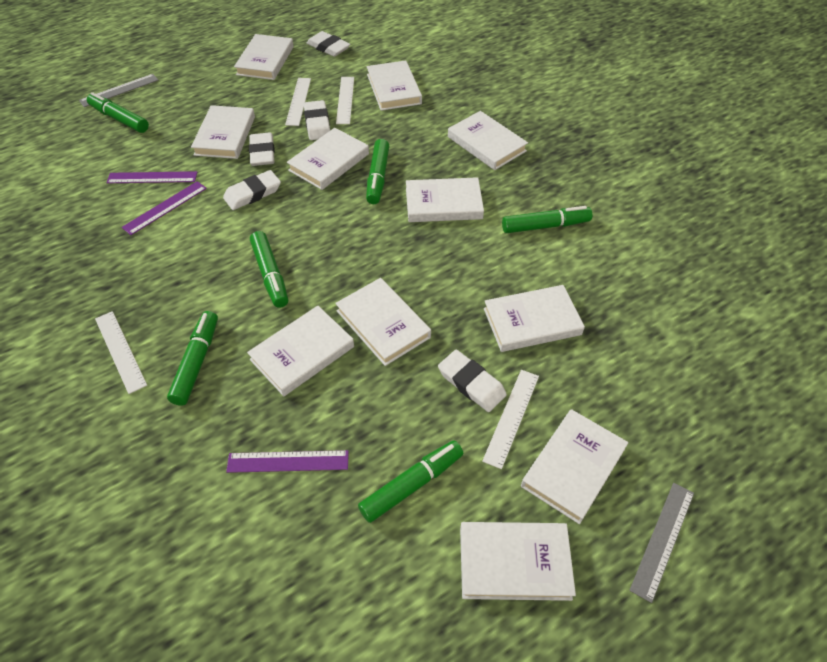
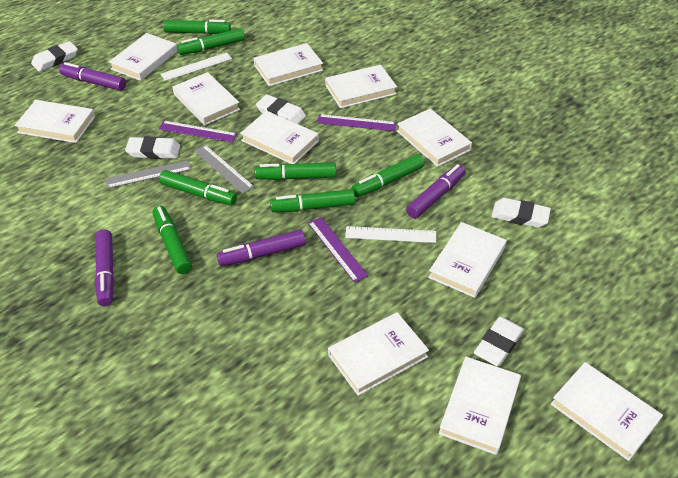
green marker: [87,92,149,133] [167,311,218,406] [250,231,288,308] [358,440,463,523] [366,139,389,204] [502,206,592,233] = 6 -> [153,206,192,274] [159,170,237,205] [163,20,231,34] [177,28,245,55] [254,163,336,180] [270,189,355,212] [352,154,424,197] = 7
purple marker: none = 0 -> [59,62,126,91] [95,230,114,306] [217,230,306,266] [406,164,465,219] = 4
white ruler: [95,311,147,394] [285,78,311,126] [336,77,354,124] [482,370,539,469] = 4 -> [161,53,232,81] [345,226,436,243] = 2

